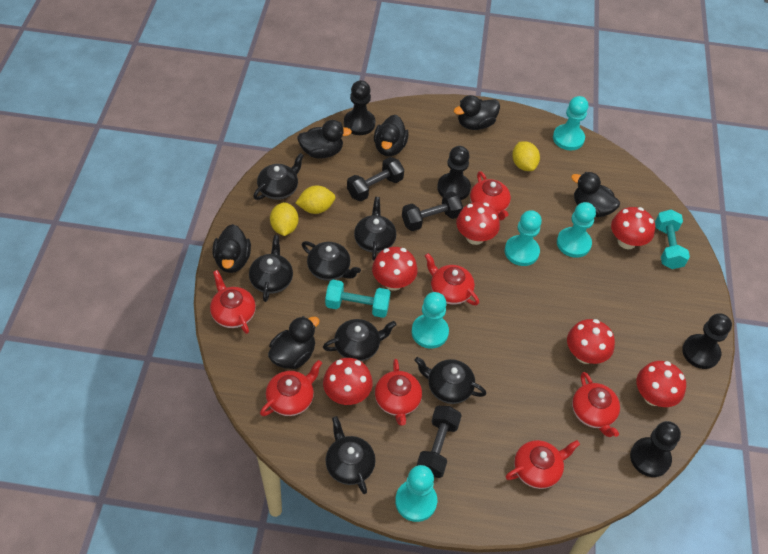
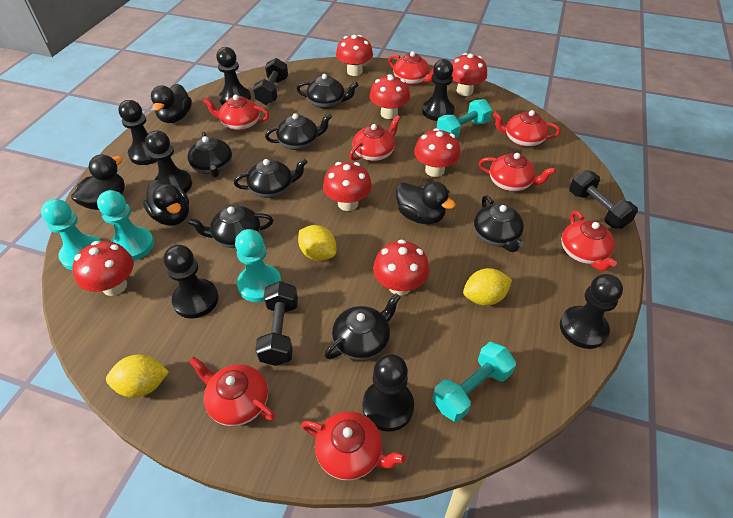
black duck: [213,224,251,273] [268,316,320,369] [297,120,352,158] [374,115,409,156] [454,95,500,130] [571,172,620,217] = 6 -> [71,154,125,210] [143,180,189,226] [151,84,192,123] [396,182,456,224] = 4
black pawn: [344,80,375,135] [437,146,471,200] [630,421,681,477] [682,313,732,369] = 4 -> [118,100,157,165] [145,130,192,193] [164,245,219,319] [216,47,251,105] [362,354,414,432] [422,59,455,121] [560,274,623,349] = 7
red mushroom: [323,358,373,405] [372,247,418,290] [456,202,500,245] [567,319,615,364] [611,207,655,249] [637,361,686,407] = 6 -> [72,241,134,296] [323,162,372,211] [336,35,373,76] [369,74,410,119] [373,240,430,296] [414,128,460,177] [452,53,487,96] = 7
red teapot: [210,270,256,334] [260,360,322,416] [375,359,422,425] [425,253,479,305] [470,171,511,221] [506,440,580,489] [572,372,620,437] = 7 -> [189,357,275,426] [203,95,269,131] [301,411,406,481] [349,115,400,161] [388,51,434,85] [479,153,556,191] [493,110,560,147] [561,211,617,271] = 8
turquoise pawn: [395,465,437,522] [411,292,449,349] [505,210,542,266] [553,96,588,150] [557,202,596,258] = 5 -> [41,199,101,270] [97,190,154,261] [235,229,282,302] = 3

